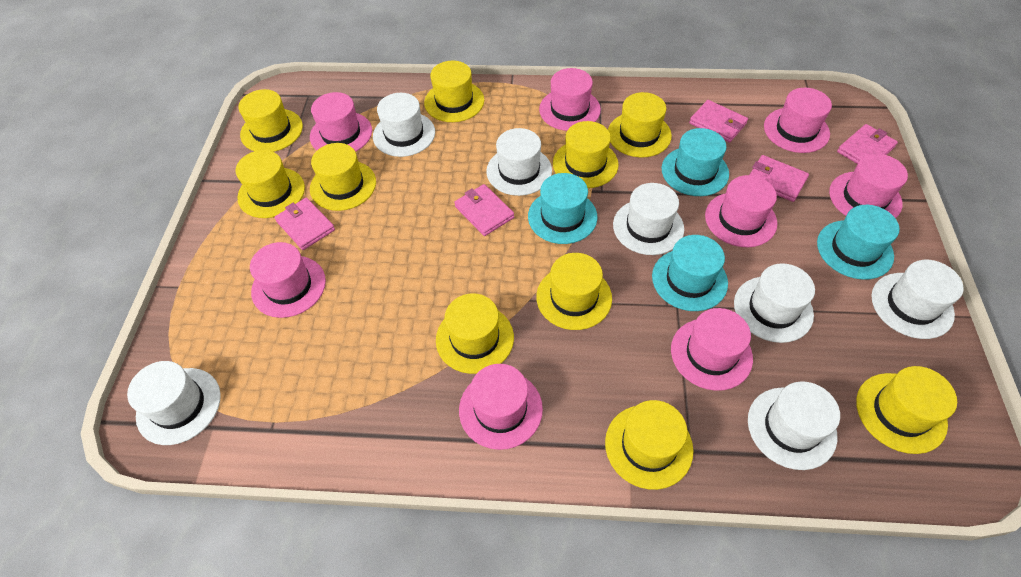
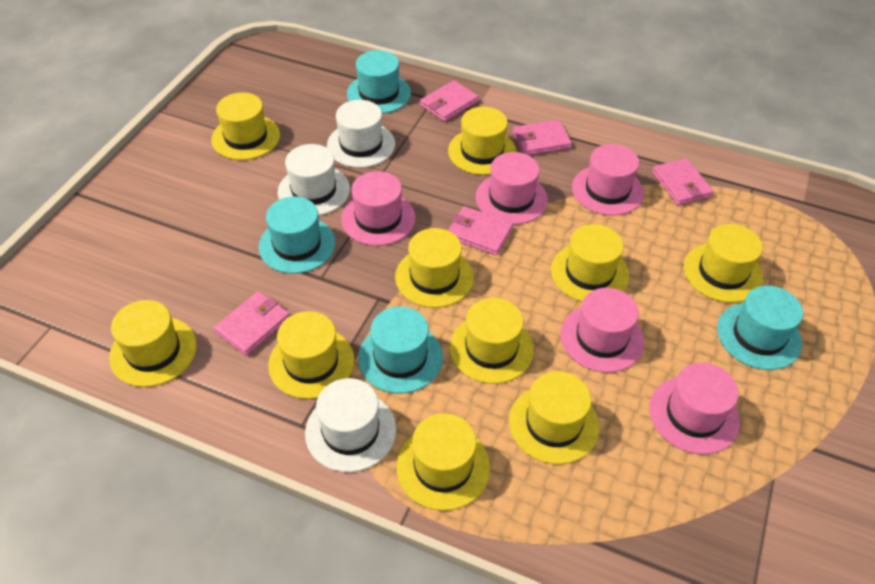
pink hat: [250,242,326,318] [310,92,372,152] [459,364,543,450] [539,68,601,131] [671,308,753,391] [705,175,777,247] [764,88,832,153] [829,154,908,218] = 8 -> [341,171,415,246] [475,152,548,225] [560,288,644,373] [572,144,644,216] [649,363,740,454] = 5
white hat: [127,361,221,445] [373,93,435,157] [486,128,552,196] [613,183,684,255] [734,263,815,343] [748,381,840,470] [871,260,964,339] = 7 -> [278,144,350,216] [305,378,396,472] [327,100,395,168] = 3

